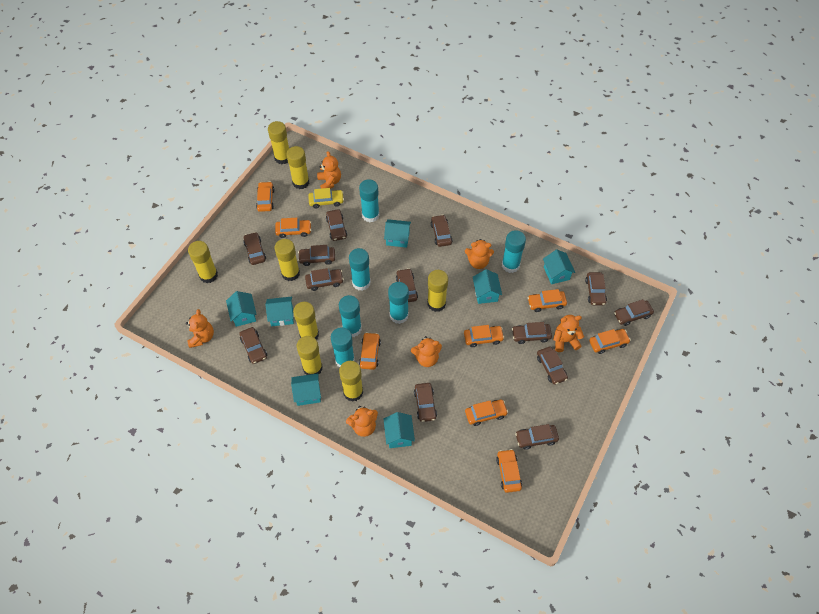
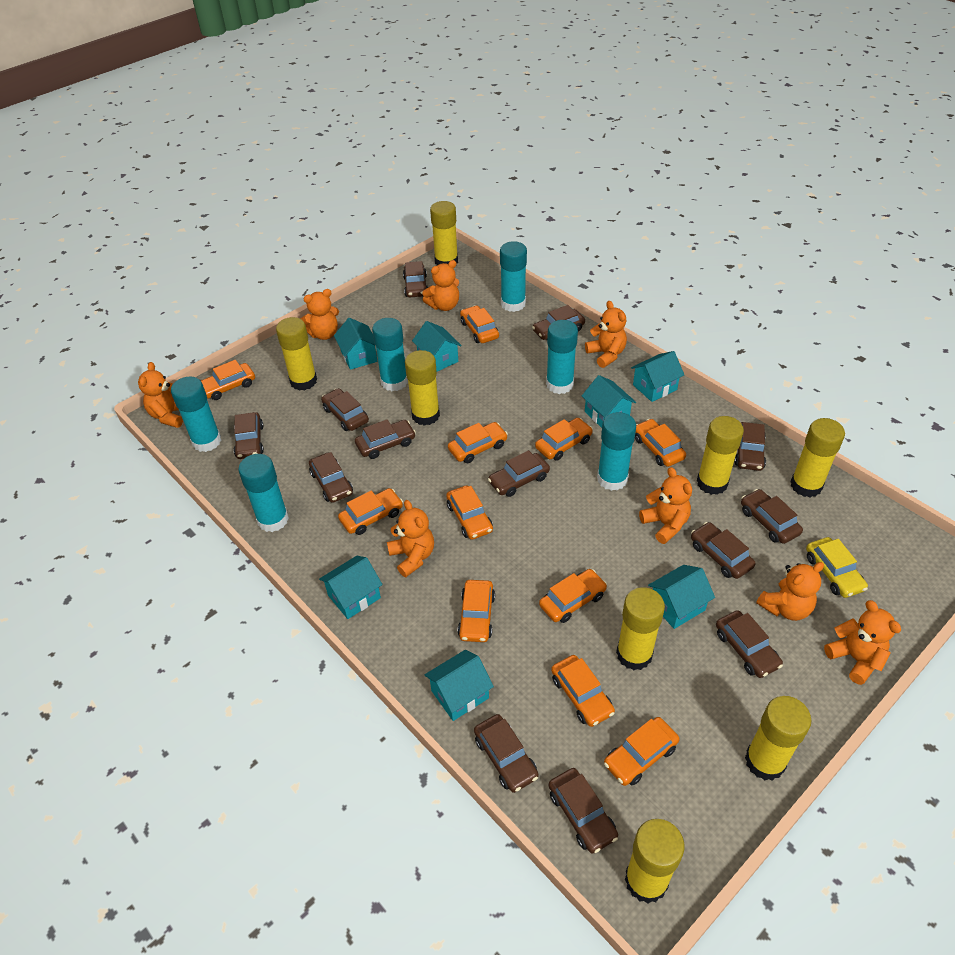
orange car: [256,182,274,212] [275,218,311,238] [359,332,381,370] [464,325,504,347] [465,400,508,426] [496,449,522,493] [528,289,567,312] [589,329,631,354] = 8 -> [201,360,255,400] [338,488,403,535] [446,485,493,540] [448,422,508,463] [458,580,495,642] [460,305,499,343] [535,418,593,461] [539,569,607,623] [551,655,615,727] [604,717,679,786] [635,419,686,467] = 11
orange teddy bear: [186,309,214,348] [317,151,341,189] [346,406,378,437] [411,336,442,367] [465,239,494,269] [553,315,584,352] = 6 -> [138,362,183,428] [300,289,339,340] [387,500,434,577] [422,260,459,311] [585,301,627,368] [639,467,692,544] [756,562,824,621] [824,600,901,685] = 8

